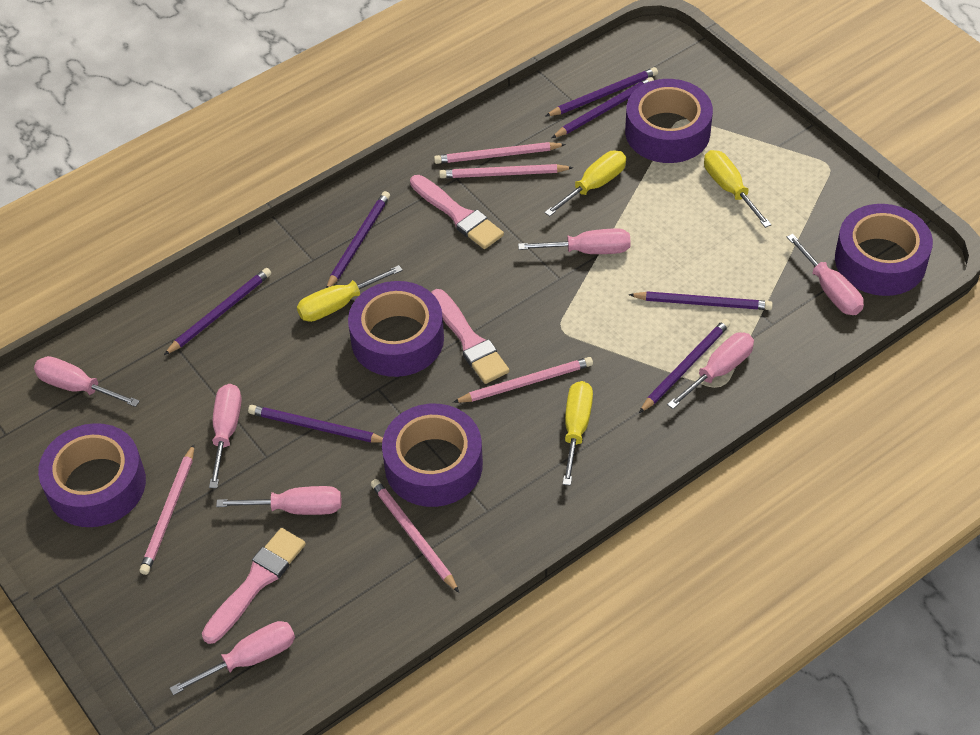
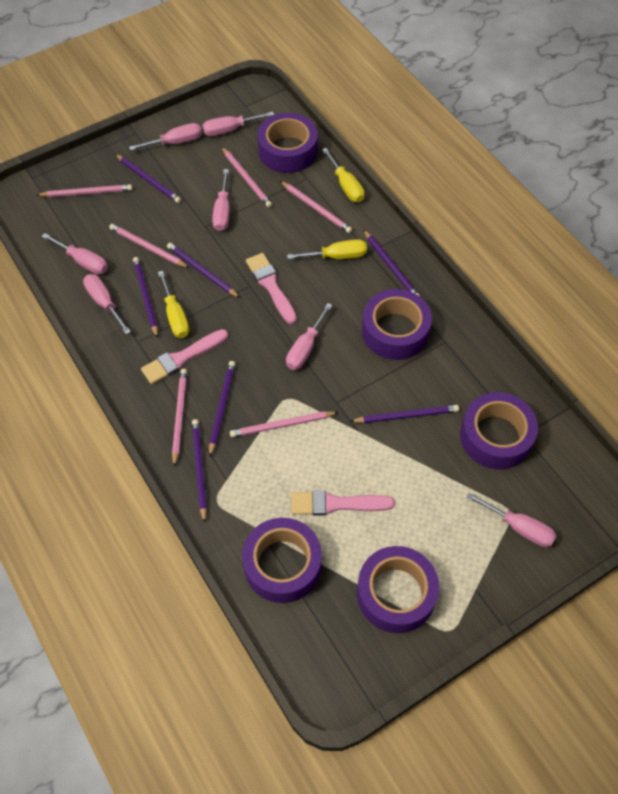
pink pencil: [139,444,194,575] [371,479,459,592] [434,142,566,164] [439,164,574,178] [453,357,593,403] = 5 -> [37,184,132,197] [109,224,189,268] [172,369,187,467] [222,147,272,207] [230,411,338,437] [280,181,352,233] = 6
yellow screwdriver: [297,265,403,322] [544,151,626,216] [563,381,593,486] [704,150,772,228] = 4 -> [158,271,189,338] [287,239,367,259] [322,148,365,202] = 3

